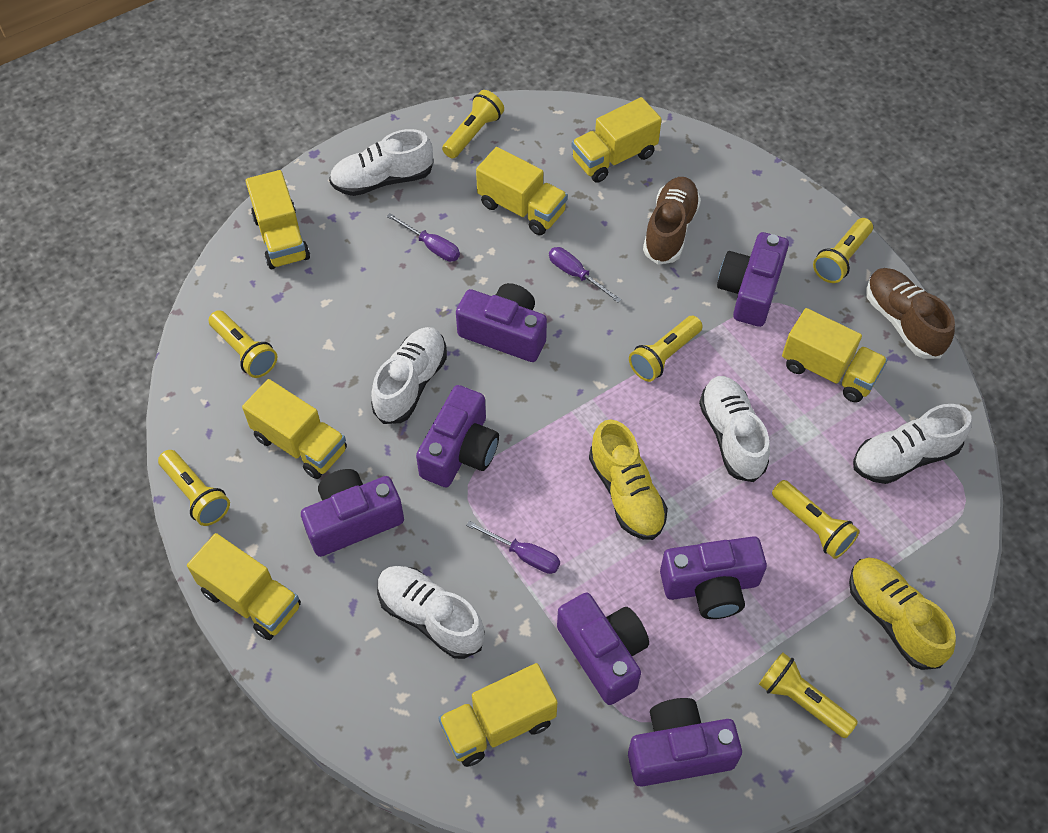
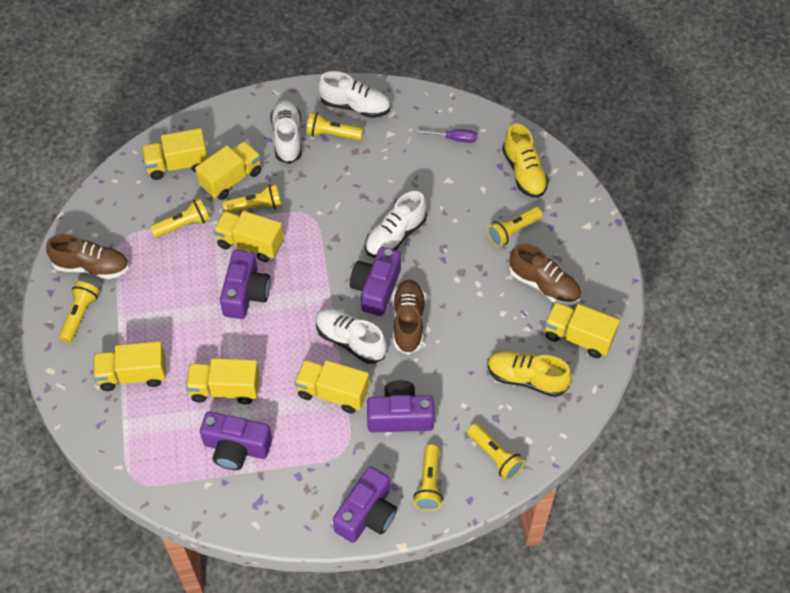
brown shoe: [643,177,701,265] [866,268,955,359] = 2 -> [46,234,129,279] [392,280,426,355] [509,243,581,306] = 3
purple camera: [301,469,404,557] [416,385,499,488] [456,283,547,362] [557,593,649,705] [628,698,742,787] [660,536,767,619] [717,232,789,327] = 7 -> [200,412,272,470] [220,250,271,319] [333,466,397,543] [350,247,401,316] [367,380,435,433] = 5
purple screwdriver: [386,213,460,262] [466,521,560,574] [549,247,622,303] = 3 -> [415,129,477,143] = 1
white shoe: [329,129,433,196] [371,327,447,424] [377,566,485,659] [699,376,770,482] [853,404,972,484] = 5 -> [271,100,302,164] [316,308,387,364] [318,71,390,118] [365,191,427,257] = 4

